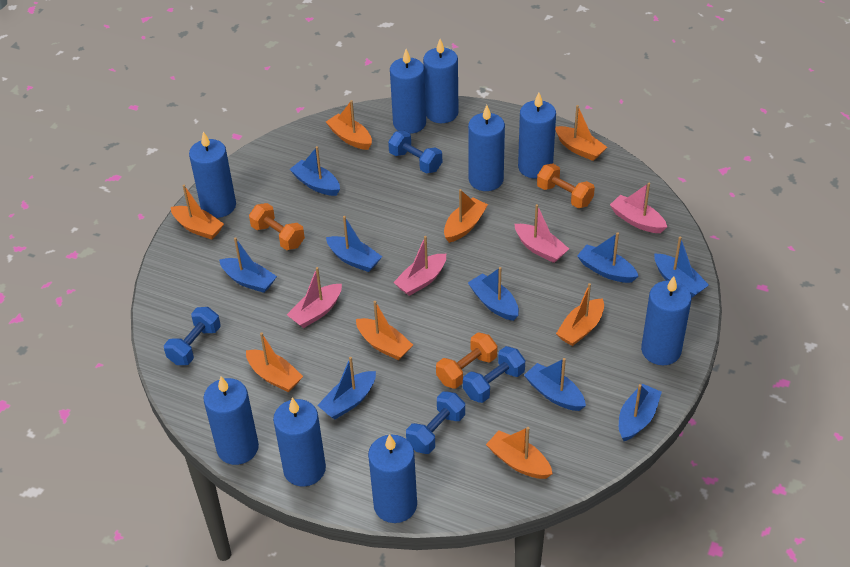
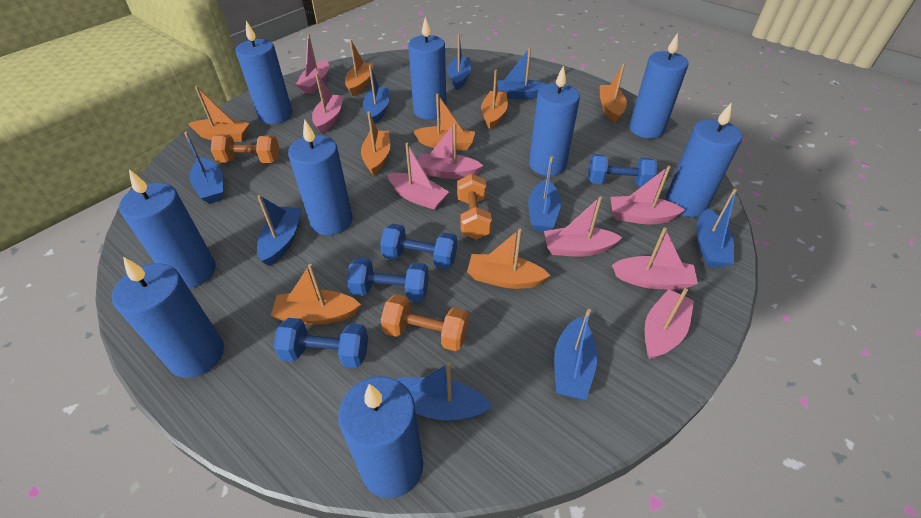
pink boat: [287,267,342,328] [393,236,446,296] [514,204,569,263] [610,183,667,233] = 4 -> [296,33,329,94] [312,73,344,134] [387,143,449,210] [418,122,483,179] [544,196,622,257] [611,166,685,224] [612,227,698,290] [645,288,694,360] = 8

